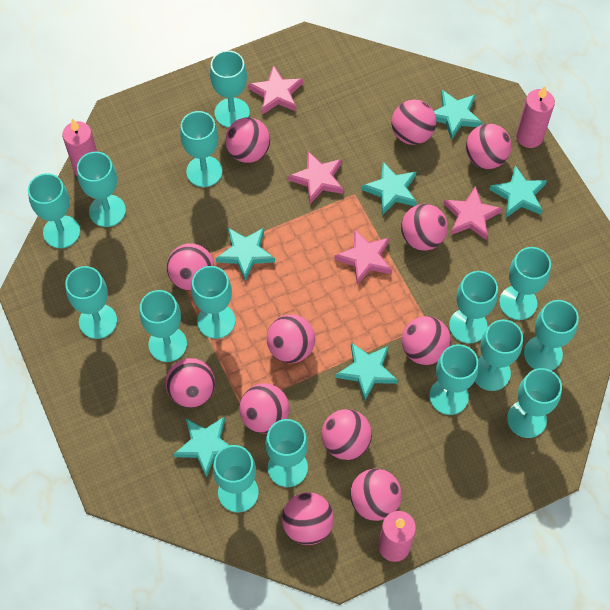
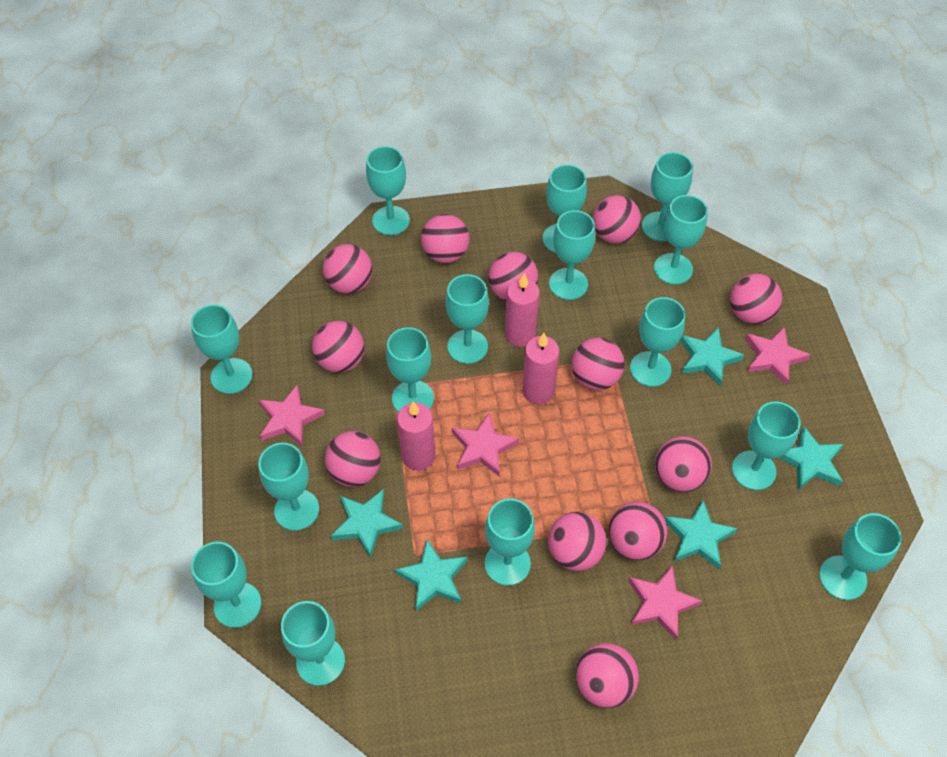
turquoise star: [174,416,229,478] [216,228,275,281] [336,342,398,401] [362,162,417,215] [434,90,482,140] [489,165,547,218] = 6 -> [331,489,403,558] [395,540,467,611] [665,500,738,569] [680,327,744,387] [778,426,844,490] = 5

